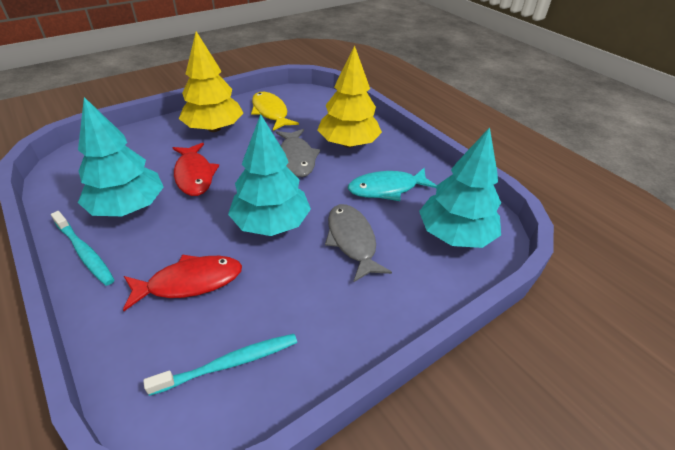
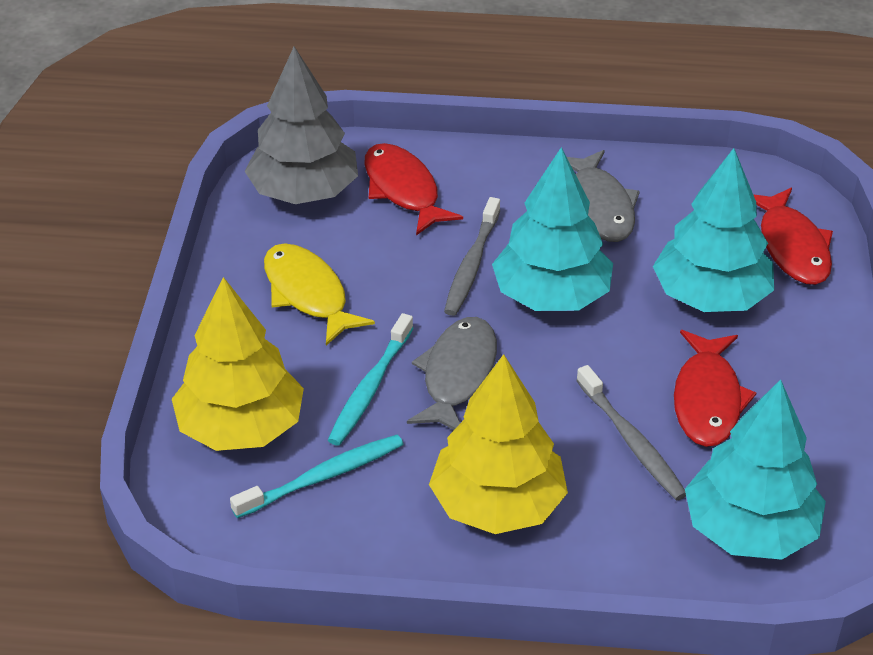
grey toothbrush: none = 0 -> [444,197,500,316] [576,365,686,501] = 2
grey tree: none = 0 -> [245,47,358,204] = 1
red fish: [123,254,242,311] [173,143,219,196] = 2 -> [365,143,463,235] [674,330,756,447] [753,188,833,285] = 3
turquoise fish: [348,168,437,201] = 1 -> none = 0

